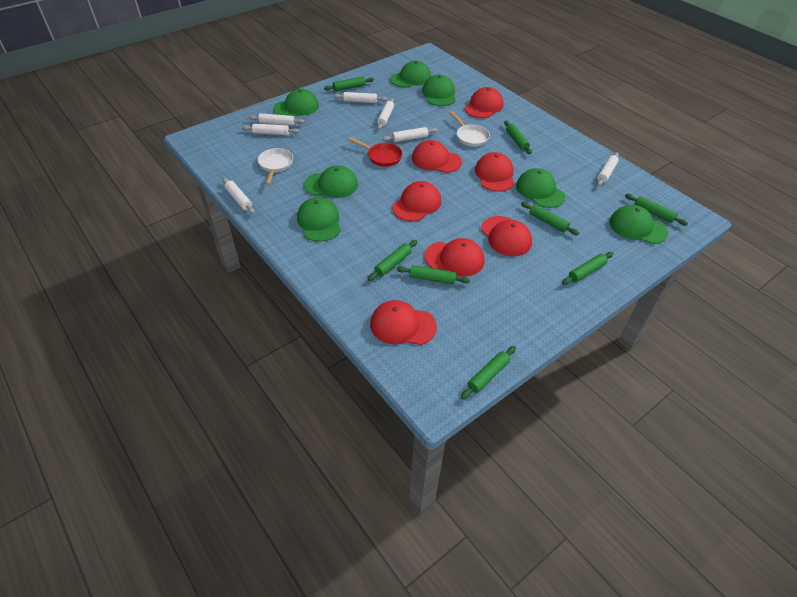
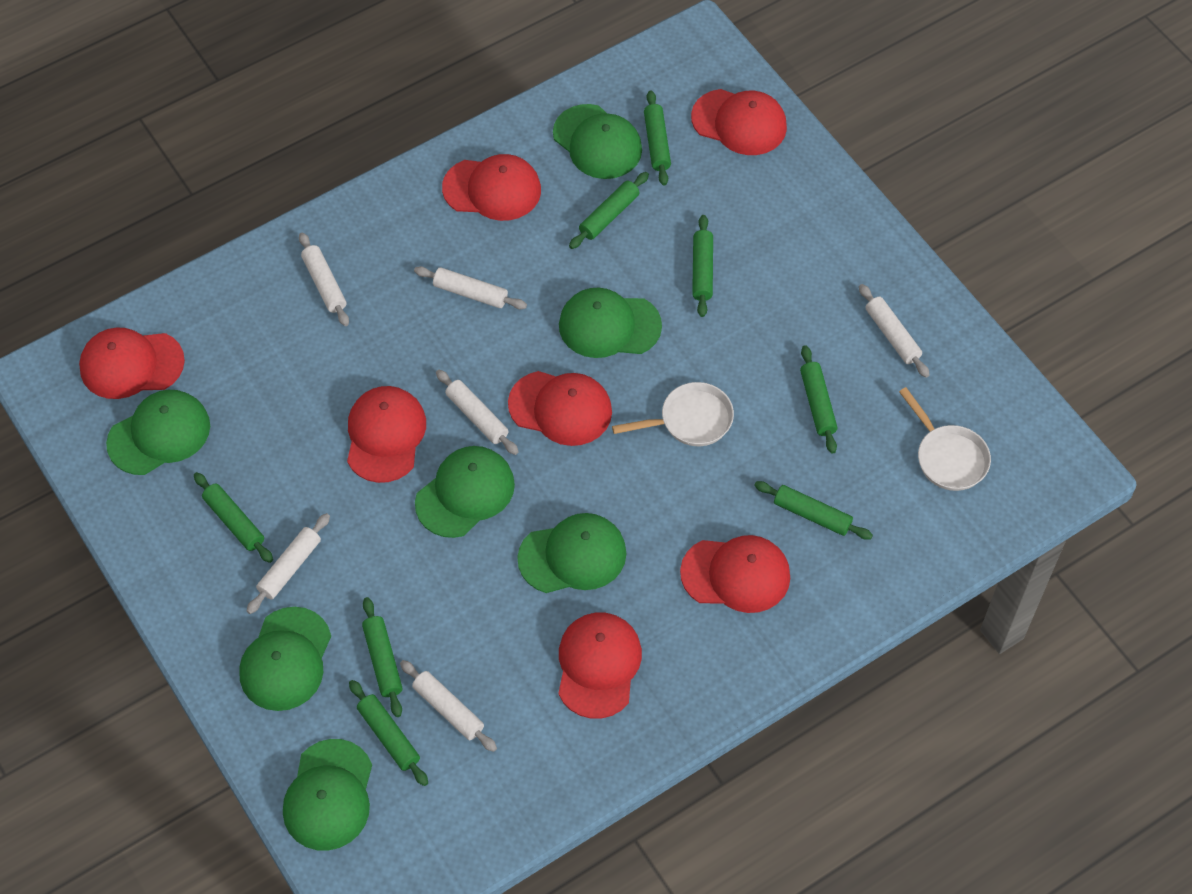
red pan: [348,137,402,166] = 1 -> none = 0
white rolling pin: [223,178,255,214] [242,123,300,135] [248,113,305,126] [333,92,387,103] [377,98,394,130] [382,127,438,142] [597,152,619,186] = 7 -> [247,513,330,614] [299,233,349,326] [400,660,497,752] [414,266,527,309] [436,370,519,455] [859,284,930,378] = 6

